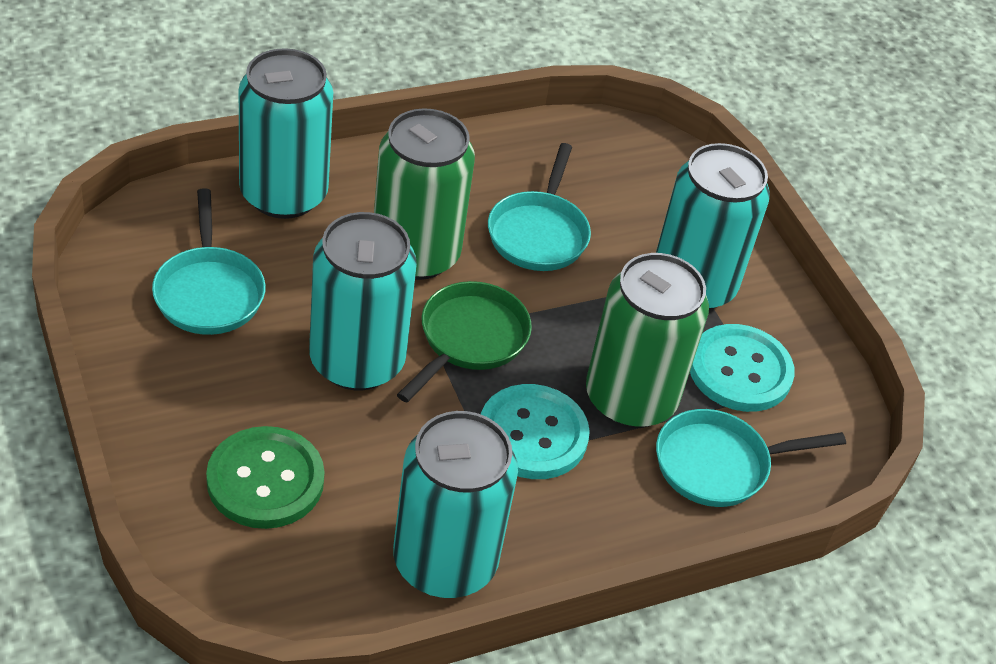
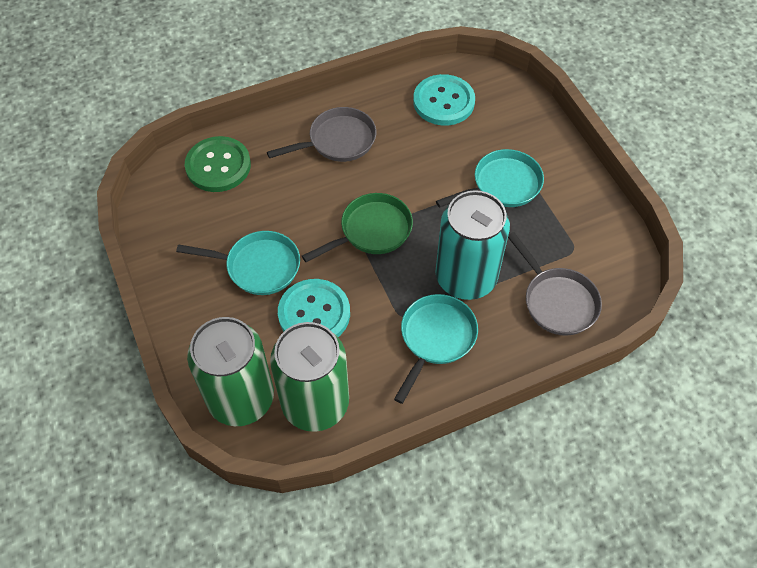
grey pan: none = 0 -> [267,107,376,162] [508,232,602,336] = 2
turquoise can: [239,48,333,219] [309,212,417,390] [393,411,518,598] [656,143,770,310] = 4 -> [435,190,510,300] = 1

